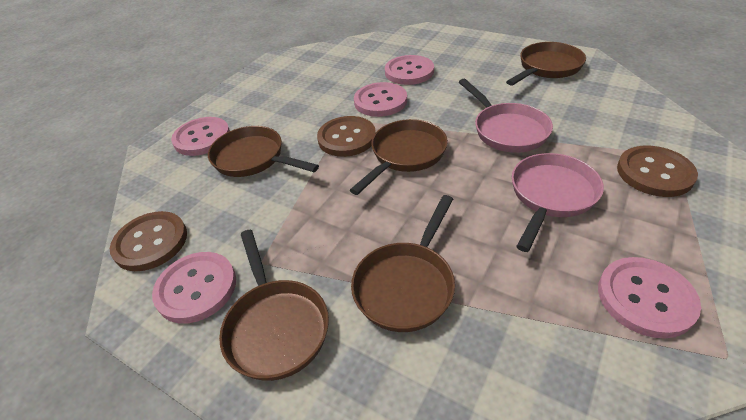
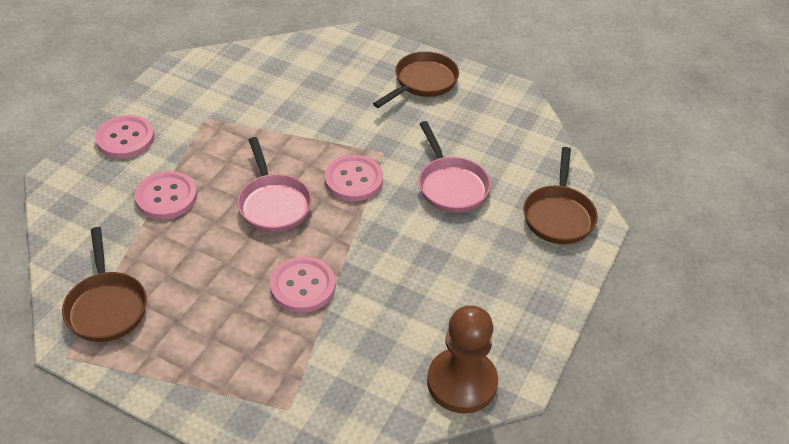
brown button: [110,211,187,271] [317,116,376,157] [617,146,698,197] = 3 -> none = 0
brown pan: [208,126,319,177] [219,230,329,381] [350,119,448,195] [351,195,455,332] [506,42,586,86] = 5 -> [62,227,147,342] [373,51,459,108] [524,147,598,244] = 3
brown pawn: none = 0 -> [427,305,498,414] = 1
pink button: [152,252,236,323] [171,117,230,156] [354,82,407,117] [385,55,434,85] [598,257,701,339] = 5 -> [95,115,154,159] [135,171,197,219] [270,256,335,313] [325,155,383,201] = 4

